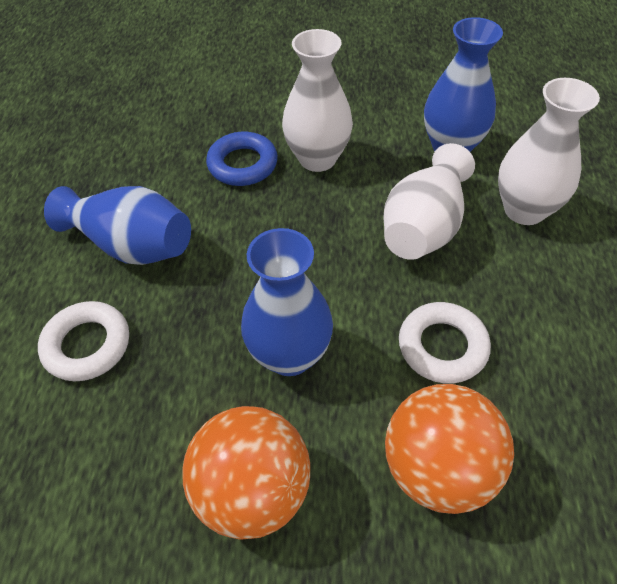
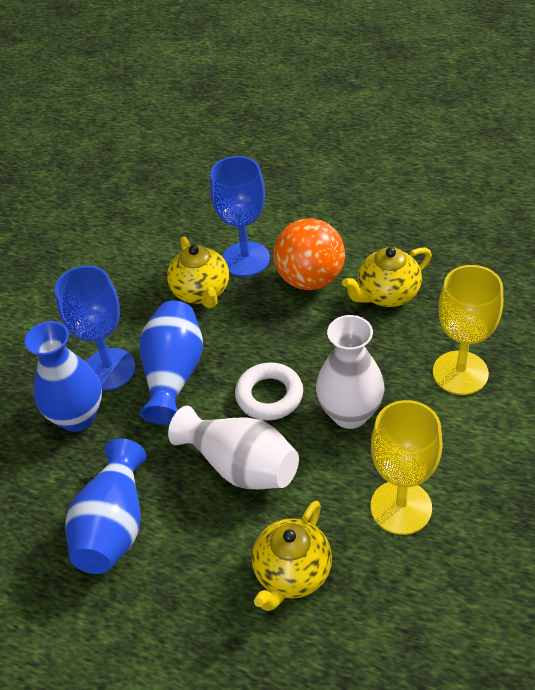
blue goblet: none = 0 -> [55,265,136,391] [210,156,270,277] = 2
blue ring: [206,132,278,186] = 1 -> none = 0
orange ball: [183,406,310,540] [385,384,514,514] = 2 -> [273,218,345,290] = 1
white ring: [38,301,129,381] [399,302,491,384] = 2 -> [235,362,303,420] = 1
white vase: [282,29,353,172] [383,143,475,260] [498,78,600,225] = 3 -> [168,406,299,489] [316,315,384,429] = 2
yellow goblet: none = 0 -> [371,400,443,535] [433,265,503,395] = 2
yellow teapot: none = 0 -> [167,237,229,308] [252,500,332,611] [342,247,432,307] = 3

